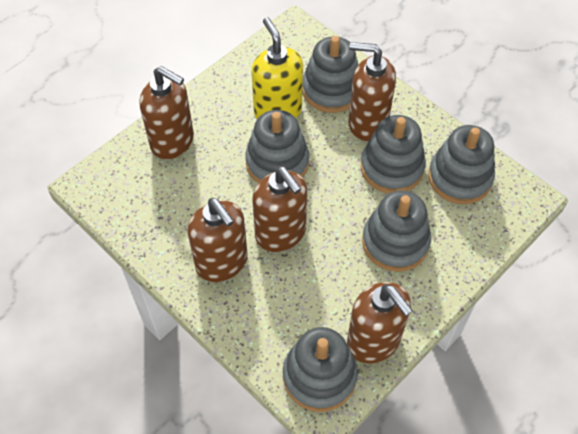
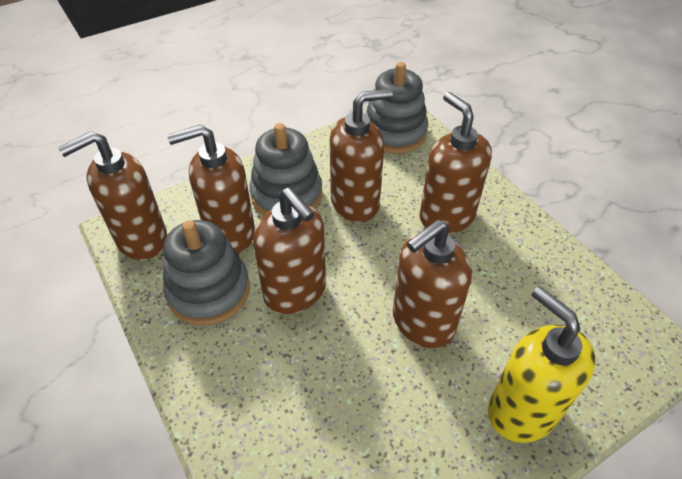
brown soap dispenser: [140,66,194,159] [188,198,248,282] [252,166,307,252] [347,282,413,364] [348,42,396,141] = 5 -> [58,131,167,260] [167,125,255,254] [253,187,326,314] [330,89,393,222] [393,220,472,348] [420,92,492,234] = 6
grey stacking toy: [245,110,309,183] [283,327,358,412] [302,36,358,113] [361,115,426,194] [362,190,431,272] [428,125,495,204] = 6 -> [163,220,250,325] [249,123,322,215] [365,62,428,154] = 3

